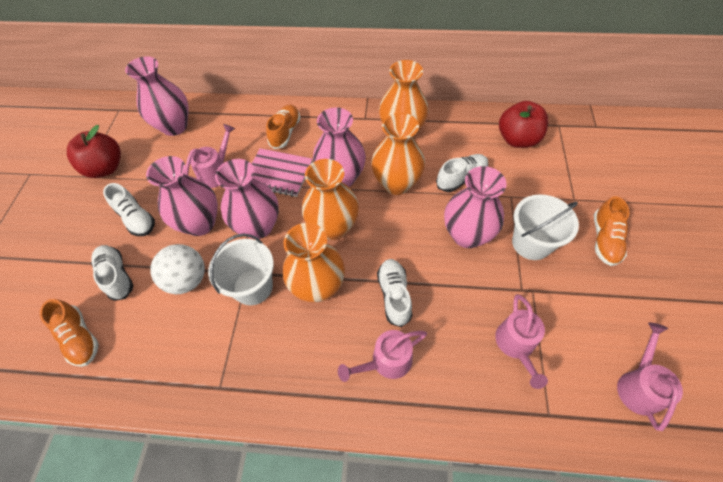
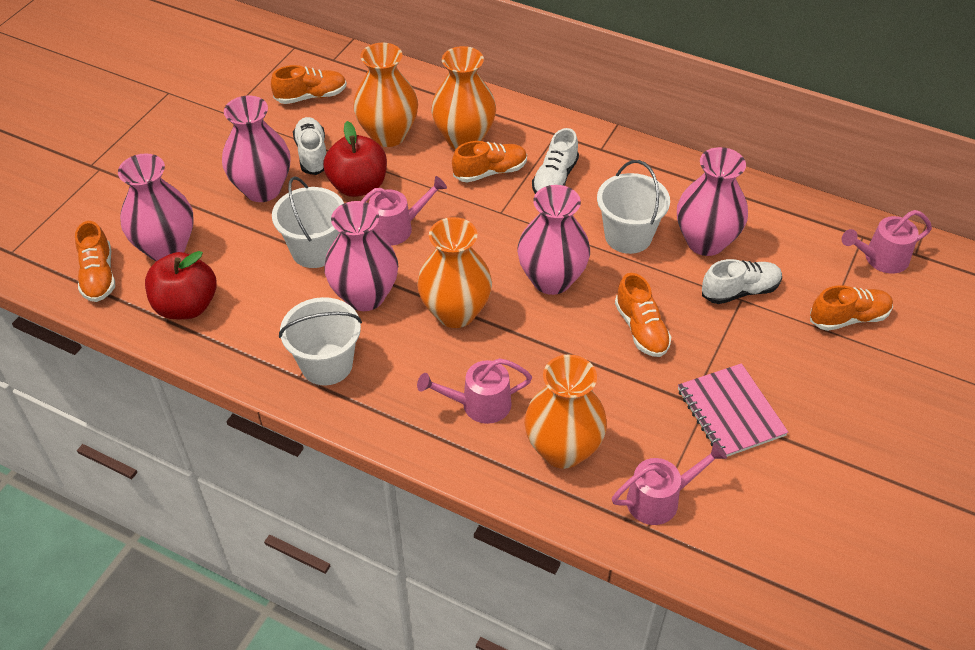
orange shoe: [40,299,99,367] [266,105,301,149] [594,196,629,266] = 3 -> [75,221,115,302] [271,65,347,104] [452,141,527,183] [615,273,671,357] [810,285,893,331] = 5
white ball: [150,244,205,294] = 1 -> none = 0
white bucket: [208,234,274,305] [512,194,579,260] = 2 -> [272,176,344,268] [279,297,362,386] [597,160,670,254] = 3
white shoe: [91,245,133,301] [103,183,155,236] [377,259,412,327] [436,154,489,192] = 4 -> [293,117,326,175] [532,128,579,194] [702,259,782,304] = 3

